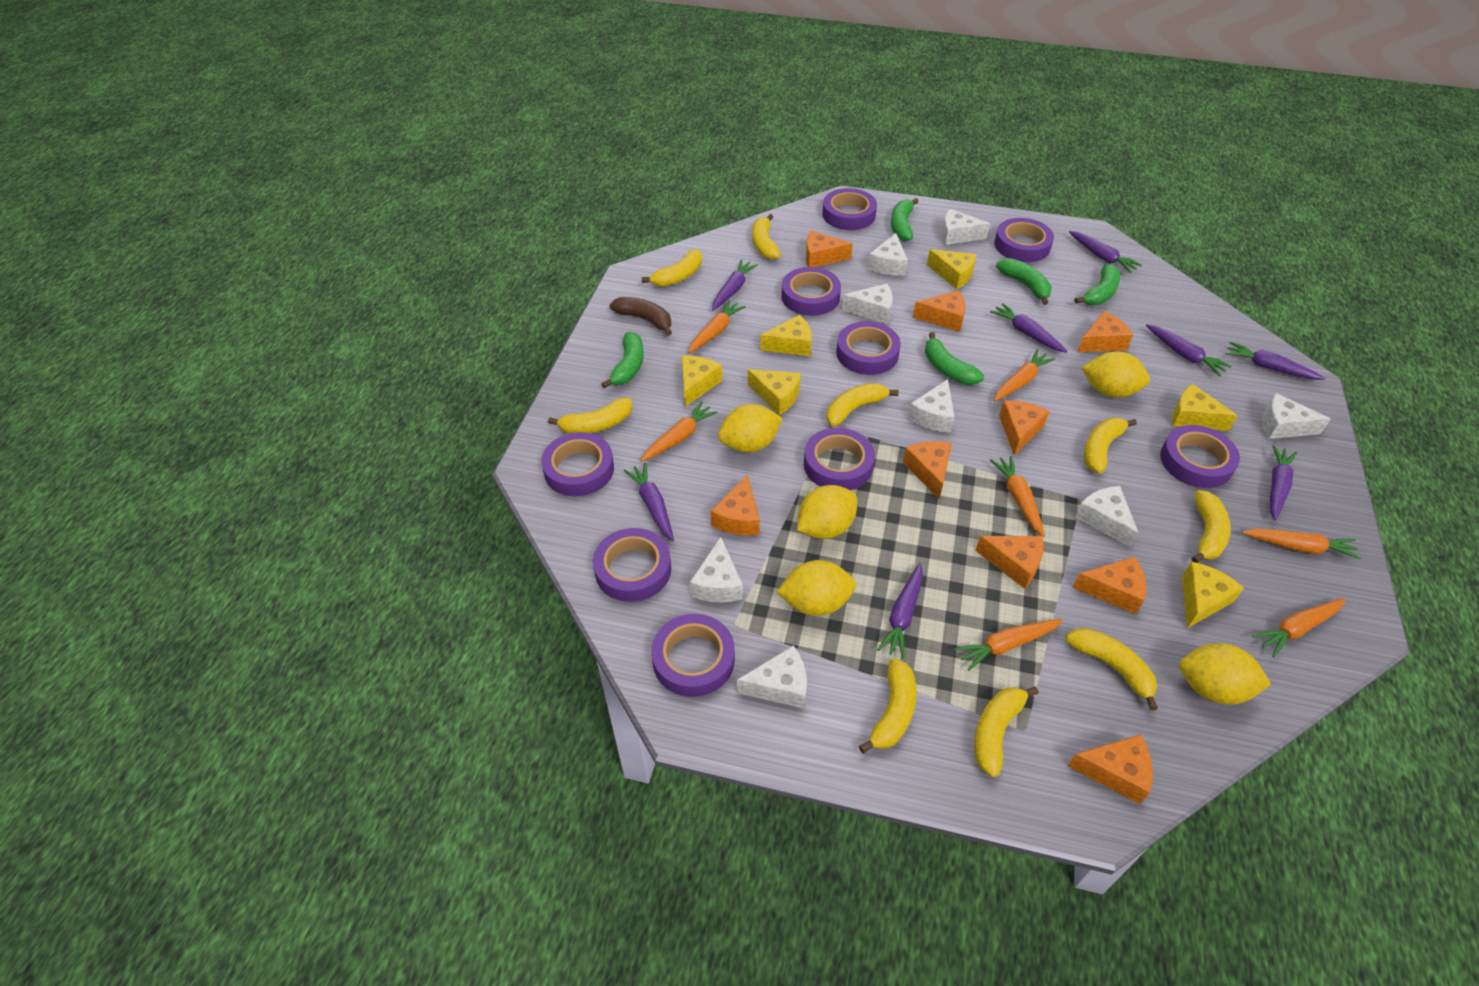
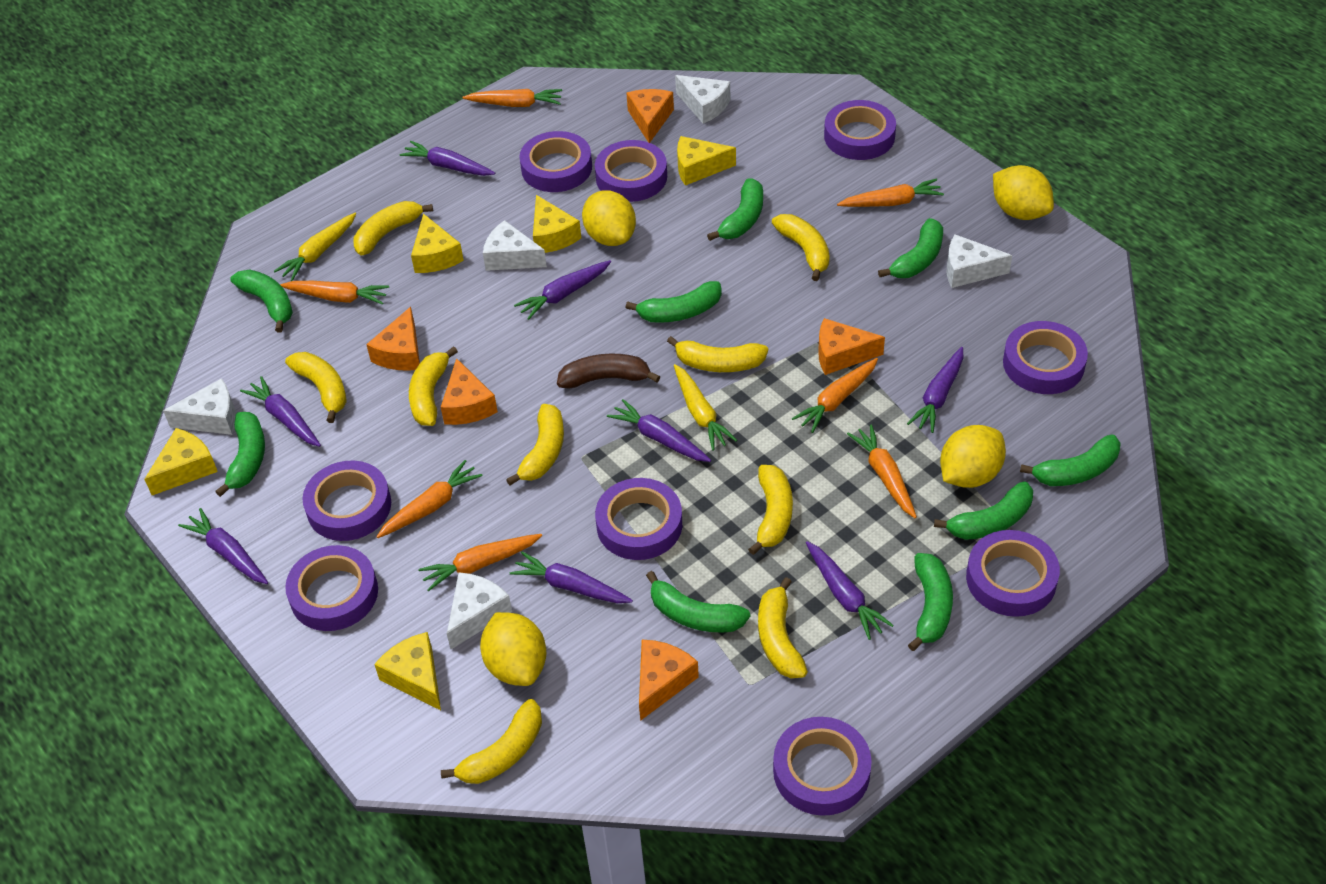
green banana: [602,332,644,389] [891,198,919,241] [925,332,984,385] [996,258,1052,305] [1075,263,1120,305] = 5 -> [215,412,265,497] [230,270,293,333] [625,281,722,323] [646,571,750,633] [707,179,763,241] [878,218,943,278] [908,553,953,651] [934,481,1033,540] [1020,434,1121,486] = 9
orange cheese: [711,475,760,536] [806,230,853,267] [903,441,952,499] [913,291,966,332] [975,536,1044,589] [999,401,1050,455] [1068,734,1153,804] [1073,557,1146,614] [1078,311,1133,352] = 9 -> [366,307,420,371] [441,358,498,425] [627,89,674,143] [639,640,699,721] [818,318,885,375] = 5
white cheese: [690,537,743,602] [737,646,807,709] [842,283,893,324] [868,233,908,276] [908,379,955,432] [942,209,990,245] [1075,486,1139,548] [1262,393,1331,439] = 8 -> [163,378,236,435] [447,572,512,649] [483,220,547,271] [675,75,730,124] [947,235,1012,288] = 5
yellow carrot: none = 0 -> [274,213,356,281] [674,364,737,450] = 2
yellow cheese: [682,356,722,407] [748,369,801,415] [760,315,812,356] [927,249,977,289] [1172,384,1238,431] [1182,562,1244,628] = 6 -> [144,428,218,495] [374,632,441,710] [411,213,464,273] [533,195,581,253] [677,136,736,185] = 5
yellow lemon: [718,404,783,453] [777,560,856,616] [797,485,857,539] [1081,352,1150,398] [1179,644,1271,705] = 5 -> [480,612,546,686] [582,190,636,246] [940,425,1006,488] [993,165,1054,220] = 4

